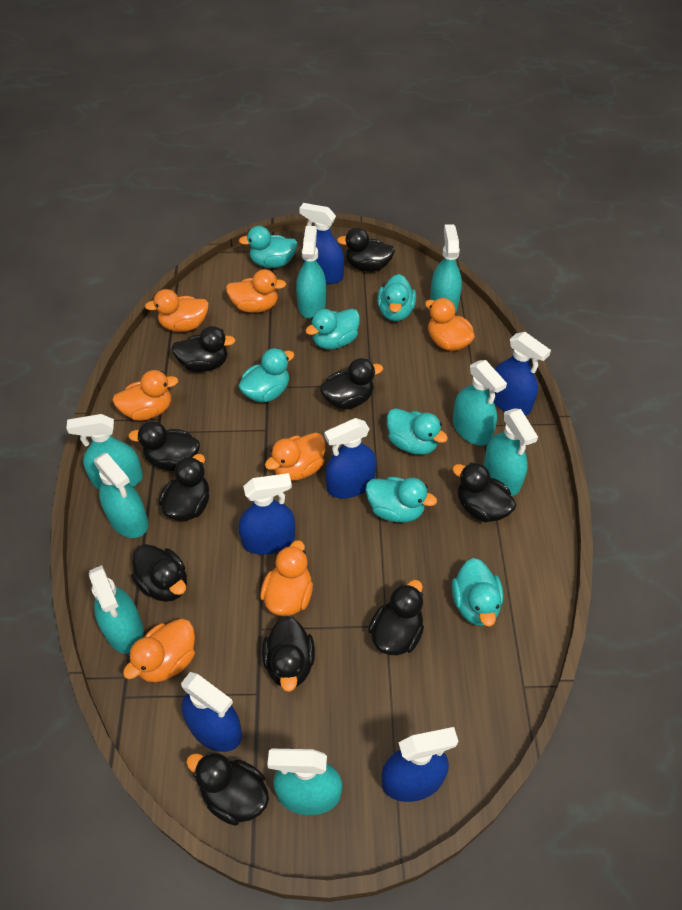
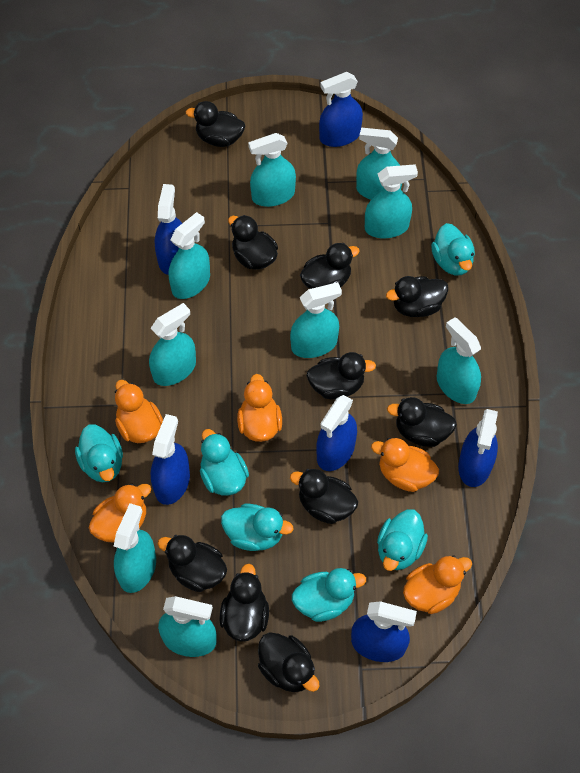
orange duck: [112,370,178,421] [123,619,195,682] [145,289,209,332] [226,269,286,313] [260,540,313,616] [265,432,325,481] [425,298,475,351] = 7 -> [89,484,151,543] [115,380,163,443] [237,374,282,442] [371,438,439,492] [403,556,472,614] = 5
turquoise duck: [238,348,294,403] [239,226,298,268] [305,309,360,349] [365,477,437,523] [377,274,416,321] [387,408,448,455] [452,558,503,627] = 7 -> [75,424,123,482] [200,429,249,496] [221,504,294,551] [292,568,366,622] [377,509,428,571] [431,223,475,276] = 6
turquoise spray bottle: [66,414,143,490] [89,565,144,654] [94,453,148,538] [267,749,342,815] [296,226,326,319] [430,224,462,313] [453,360,507,446] [484,408,538,496] = 8 -> [113,503,156,593] [149,303,196,386] [158,596,217,657] [169,212,210,299] [248,133,296,207] [290,282,342,358] [356,128,402,200] [365,164,418,239] [437,317,481,404] = 9

